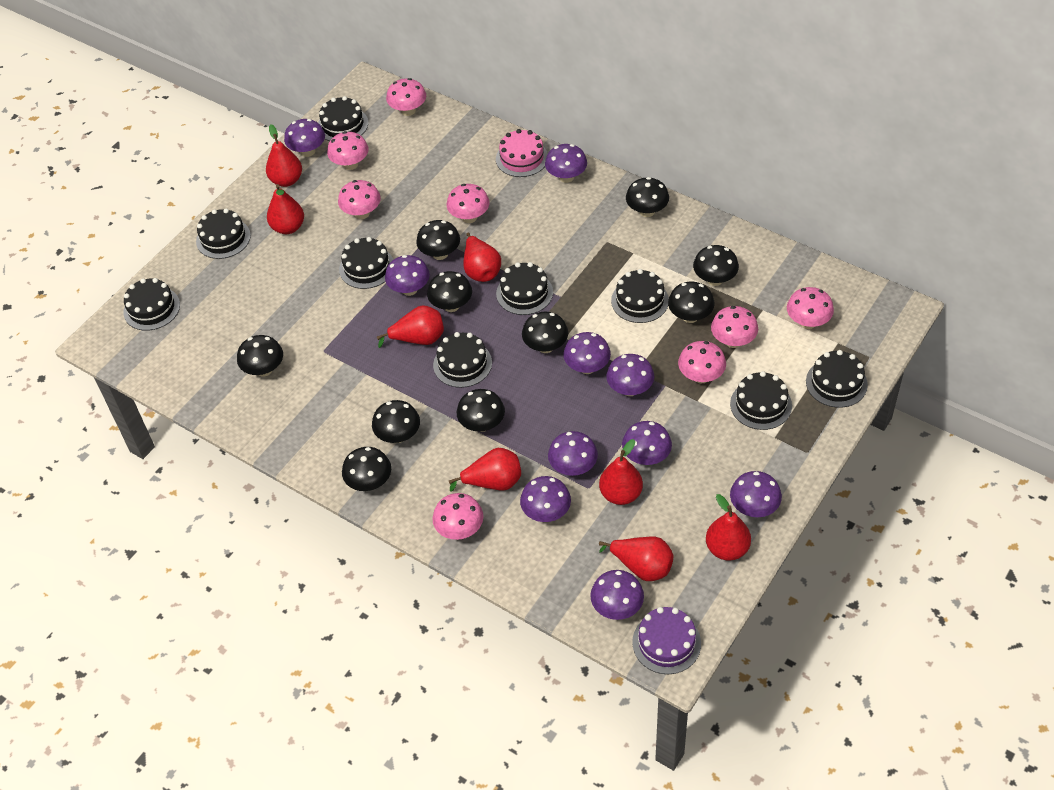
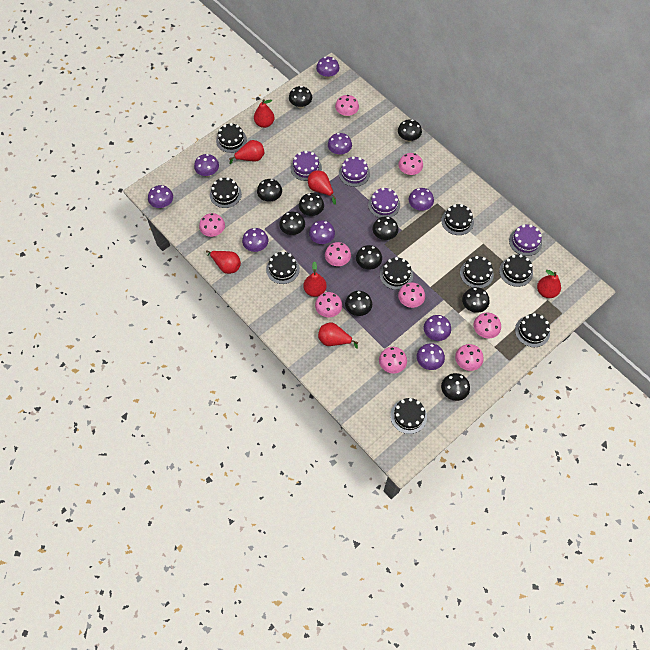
pink cake: [496,129,548,177] = 1 -> none = 0
pink mushroom: [327,131,369,170] [338,180,381,219] [386,78,426,116] [432,493,483,540] [447,184,489,223] [678,341,726,383] [711,306,758,348] [787,287,834,329] = 8 -> [199,213,225,237] [315,292,342,317] [325,242,351,266] [335,95,359,117] [379,347,407,374] [398,153,423,175] [398,282,425,308] [455,344,484,371] [474,313,501,338] = 9
purple cake: [632,607,701,674] = 1 -> [291,151,322,181] [339,156,370,187] [368,188,400,218] [509,225,542,256] = 4
purple mushroom: [284,119,325,157] [385,255,430,296] [520,476,571,522] [545,144,587,183] [548,431,598,476] [563,332,611,374] [590,570,644,620] [606,354,654,396] [622,421,672,465] [730,471,782,517] = 10 -> [148,185,173,208] [194,154,219,177] [242,228,268,252] [309,220,335,244] [316,57,339,79] [328,133,352,155] [409,188,434,211] [417,343,445,370] [424,315,451,341] = 9
red pear: [266,125,302,187] [267,184,304,234] [377,305,444,348] [449,448,521,492] [464,233,501,282] [599,439,643,505] [599,536,673,581] [706,494,751,561] = 8 -> [206,250,241,274] [229,140,264,165] [254,99,274,128] [303,261,327,297] [308,170,336,205] [318,322,358,349] [537,270,561,298] = 7

